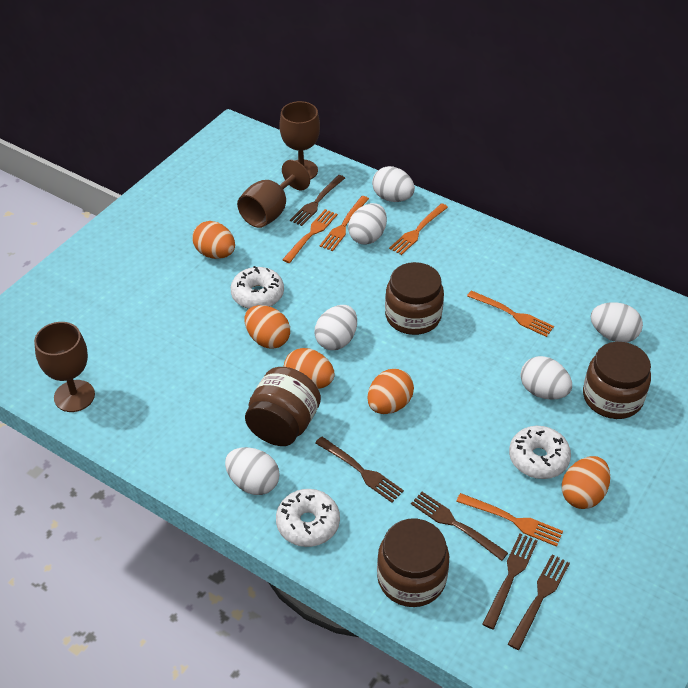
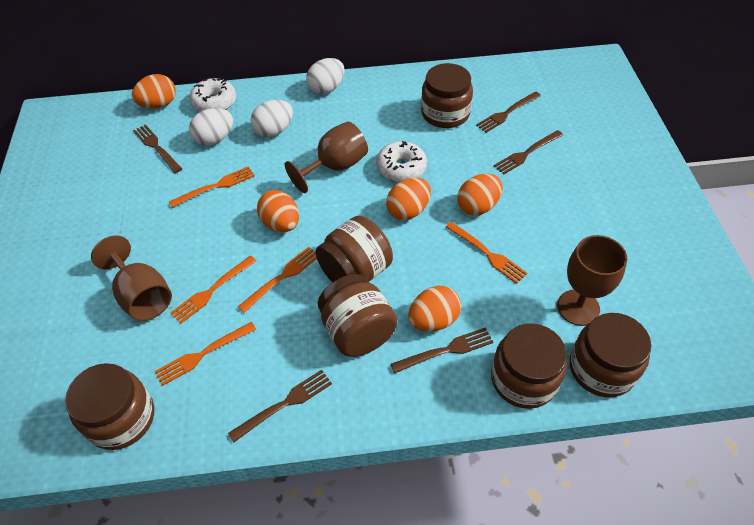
brown jar: [245,367,321,446] [377,519,449,607] [385,262,444,335] [583,342,651,419] = 4 -> [65,363,154,450] [315,216,393,283] [318,274,397,357] [421,63,473,128] [491,323,567,409] [570,313,651,398] = 6
white donut: [230,266,284,309] [276,489,340,547] [509,426,571,479] = 3 -> [189,78,236,112] [376,141,427,182] = 2
white egg: [225,447,280,495] [314,305,357,350] [348,203,387,245] [372,166,415,202] [521,356,572,400] [591,302,643,343] = 6 -> [189,108,233,146] [250,100,293,137] [306,58,345,94] = 3

